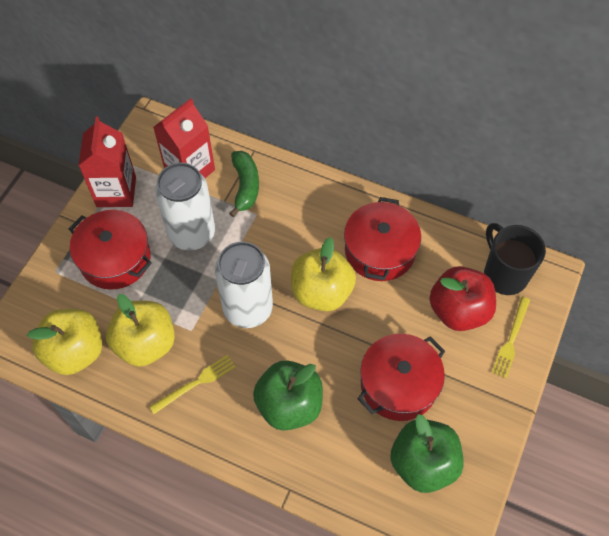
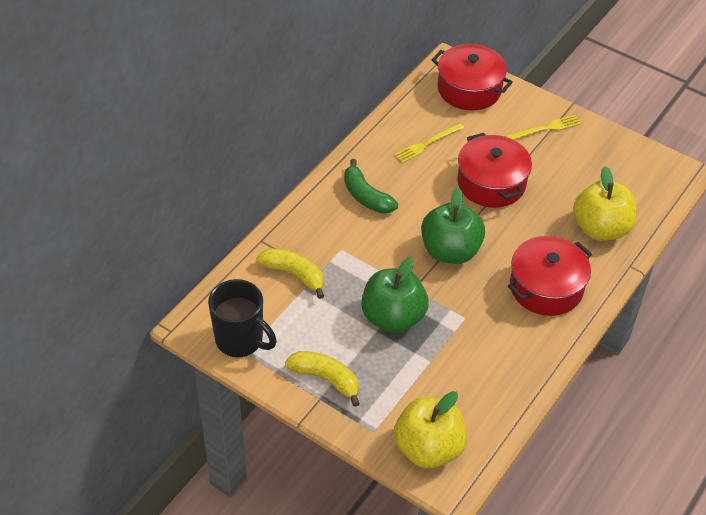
red apple: [429,266,496,331] = 1 -> none = 0
red carton: [78,117,136,207] [153,98,215,178] = 2 -> none = 0
white can: [155,163,215,250] [215,242,273,328] = 2 -> none = 0
yellow apple: [27,309,102,375] [106,294,175,367] [291,237,356,311] = 3 -> [394,391,467,468] [573,166,637,241] = 2
yellow banana: none = 0 -> [256,248,324,299] [285,351,360,407] = 2

